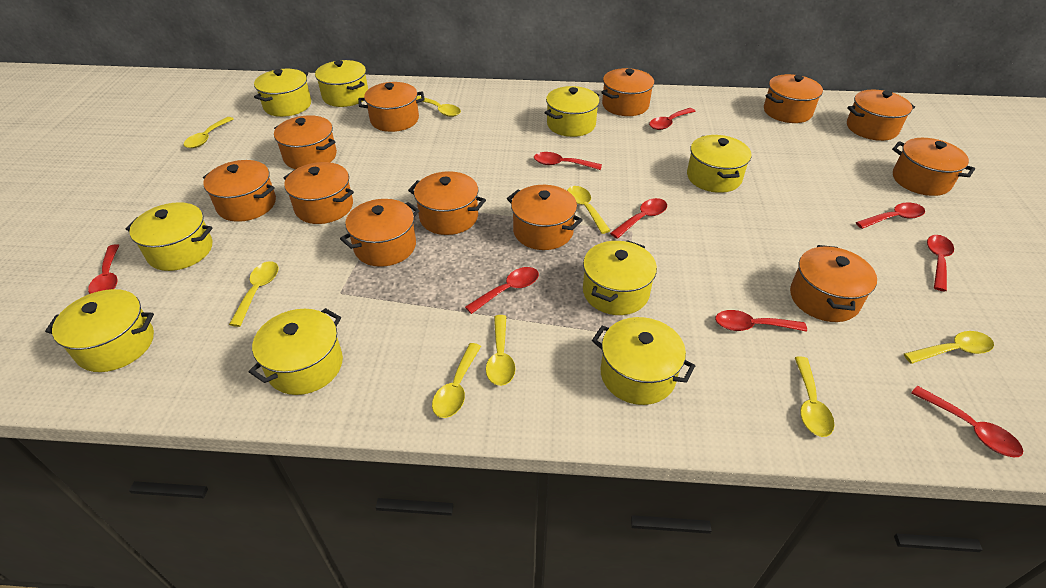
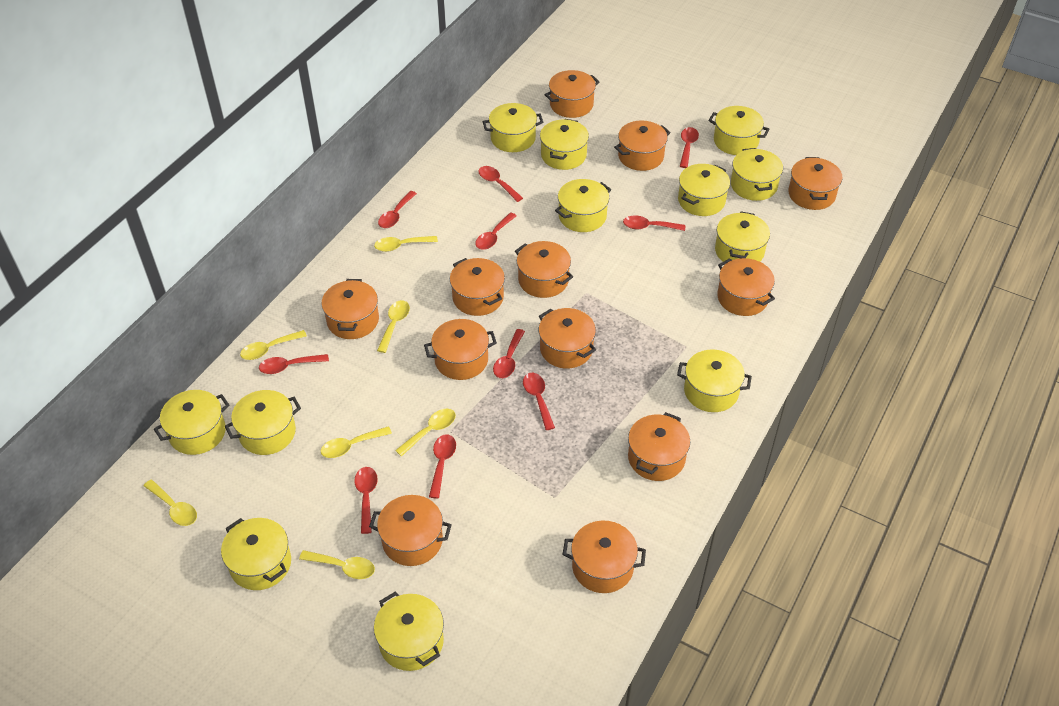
red spoon: [88,244,119,294] [465,267,539,314] [534,152,602,170] [610,198,667,239] [649,108,695,130] [715,310,807,332] [856,203,925,229] [911,386,1023,457] [927,235,954,291] = 9 -> [259,354,329,374] [354,467,378,534] [378,191,417,228] [429,434,456,499] [475,212,517,250] [478,166,523,202] [493,329,525,378] [523,373,555,430] [623,215,685,231] [680,127,699,168] = 10
yellow pot: [45,289,154,372] [126,202,213,271] [249,308,343,395] [254,69,311,117] [315,60,368,107] [544,86,600,137] [583,240,657,315] [592,317,695,405] [687,135,752,193] = 9 -> [154,390,230,455] [221,518,291,590] [224,390,301,455] [374,592,444,671] [482,103,543,152] [540,119,589,170] [555,179,611,232] [677,349,752,412] [678,164,730,216] [709,106,770,155] [715,212,770,262] [731,148,783,201] = 12
yellow spoon: [184,117,234,148] [229,261,279,327] [417,96,461,117] [432,343,481,418] [486,315,516,386] [567,186,611,234] [795,356,835,437] [904,331,994,364] = 8 -> [144,479,197,526] [240,330,307,360] [299,550,375,579] [321,426,392,458] [374,236,438,252] [377,300,410,353] [395,409,456,456] = 7

